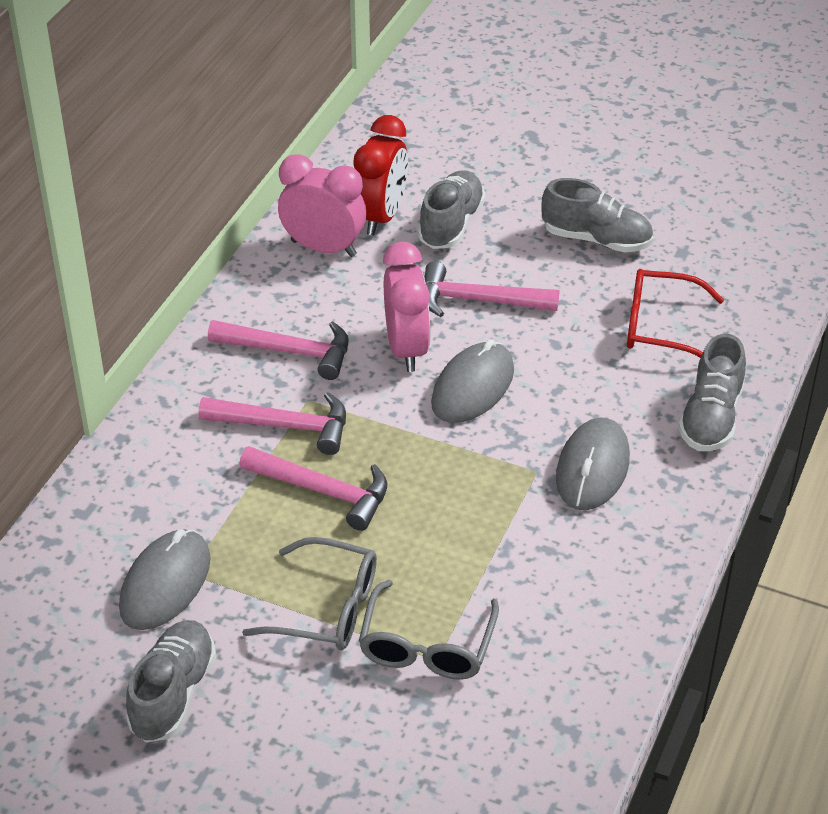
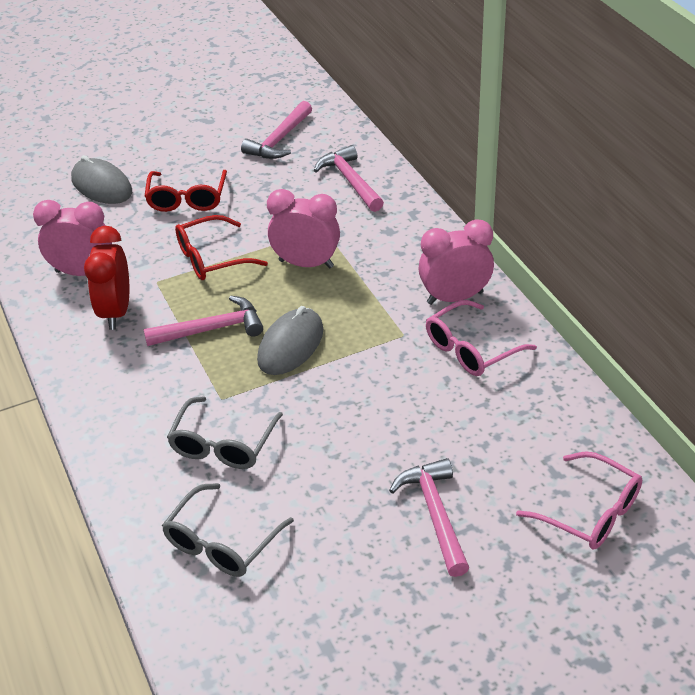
grey mouse: [119,529,210,630] [431,339,514,423] [556,418,630,510] = 3 -> [71,155,132,204] [257,306,323,375] = 2
grey shoe: [126,620,216,742] [418,170,486,249] [541,178,653,253] [678,334,746,451] = 4 -> none = 0
pink clock: [278,154,366,257] [383,242,430,372] = 2 -> [33,200,112,276] [267,189,340,269] [418,219,494,305] = 3
pink glasses: none = 0 -> [426,300,537,376] [516,451,642,550] = 2
red glasses: [627,269,724,358] = 1 -> [145,170,227,212] [175,215,268,280] = 2

